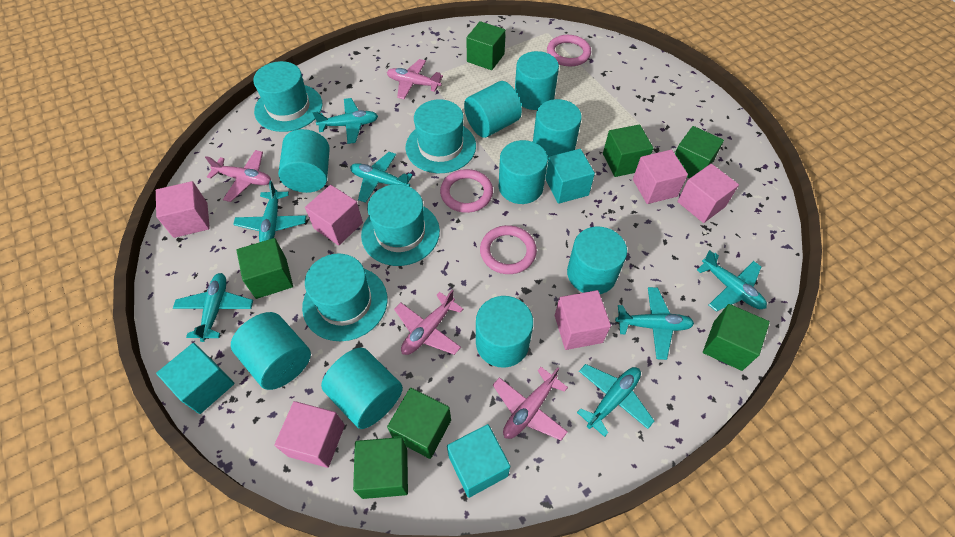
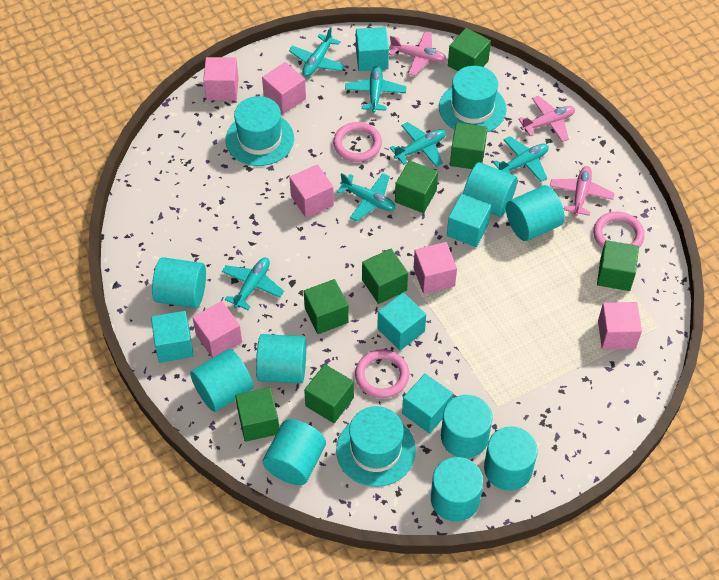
green cube: [236,238,293,299] [353,437,408,499] [387,388,451,459] [466,21,506,70] [603,124,653,177] [675,126,724,178] [703,304,770,371] = 7 -> [235,387,279,442] [304,279,349,334] [304,364,354,423] [362,249,408,304] [395,160,438,213] [448,28,491,71] [450,123,488,169] [597,240,639,291] = 8
pink plane: [205,150,271,202] [387,59,443,99] [394,290,463,355] [493,367,568,440] = 4 -> [389,31,446,76] [518,96,575,142] [550,166,615,216] = 3
turquoise cube: [156,343,235,414] [447,424,510,498] [545,149,595,204] = 3 -> [151,311,194,363] [356,27,389,71] [377,293,426,350] [402,374,453,434] [447,194,491,247] = 5
turquoise hat: [253,61,323,132] [302,254,388,341] [361,184,440,266] [406,99,476,173] = 4 -> [226,96,294,166] [336,406,416,487] [439,66,506,132] = 3
turquoise plane: [173,273,253,342] [233,180,306,242] [313,98,378,144] [350,152,413,203] [577,364,654,437] [615,287,694,360] [697,250,767,312] = 7 -> [222,258,284,310] [289,27,346,77] [337,173,396,221] [345,66,406,113] [390,122,446,167] [493,136,549,182] = 6

